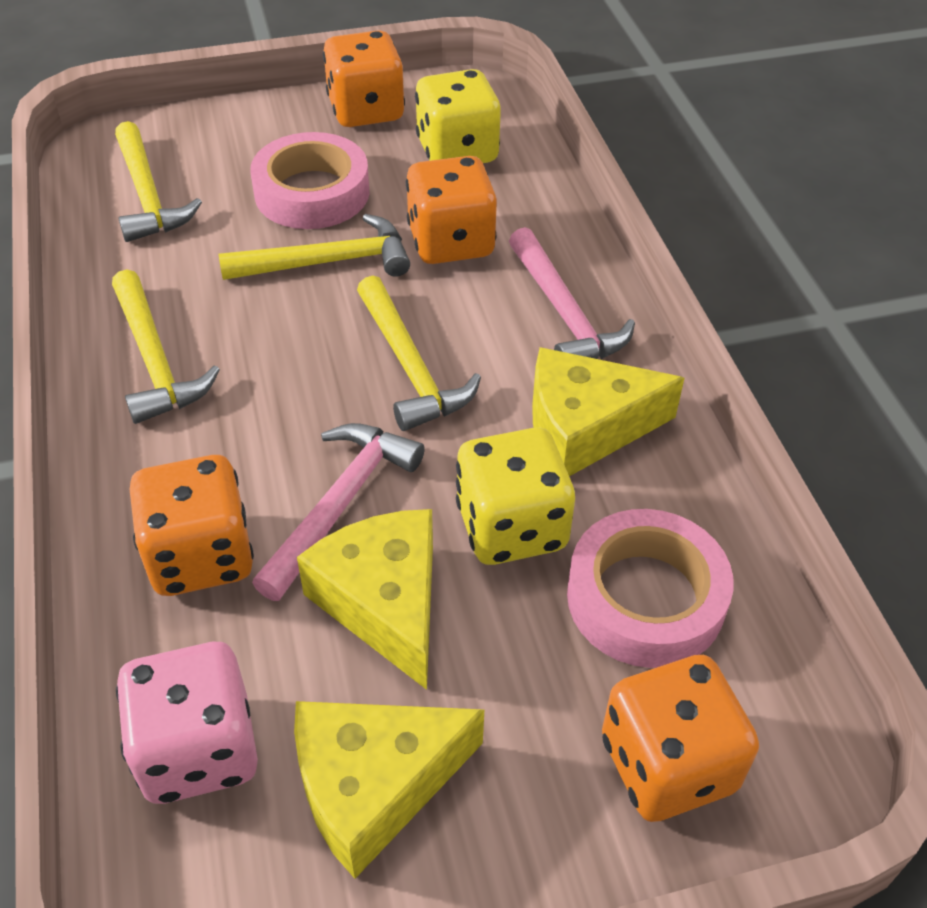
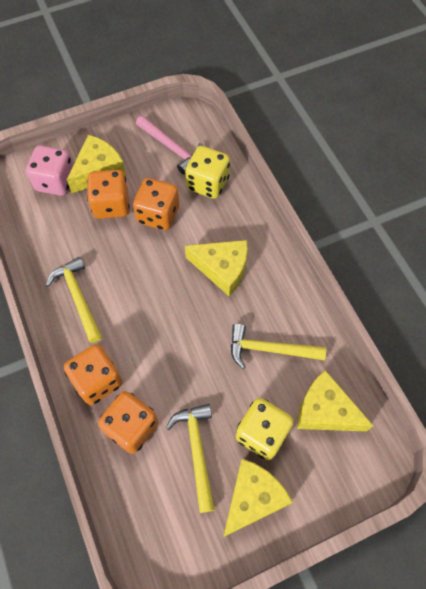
pink hammer: [252,423,425,601] [509,227,635,359] = 2 -> [136,116,202,174] = 1
pink tape: [250,132,370,229] [567,509,734,668] = 2 -> none = 0
yellow cheese: [294,701,484,879] [297,509,433,690] [532,347,684,476] = 3 -> [67,135,126,193] [185,240,248,296] [223,459,293,537] [297,370,373,432] = 4
yellow hammer: [112,270,220,424] [115,121,202,242] [219,214,410,280] [357,276,481,431] = 4 -> [46,257,102,343] [166,404,215,513] [231,324,326,369] = 3

